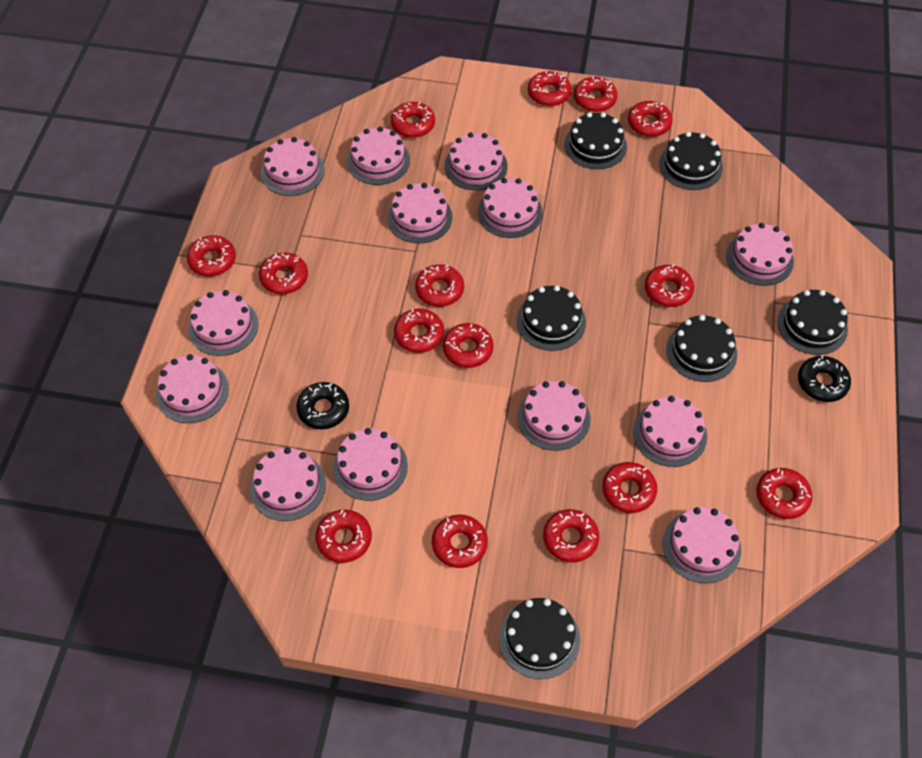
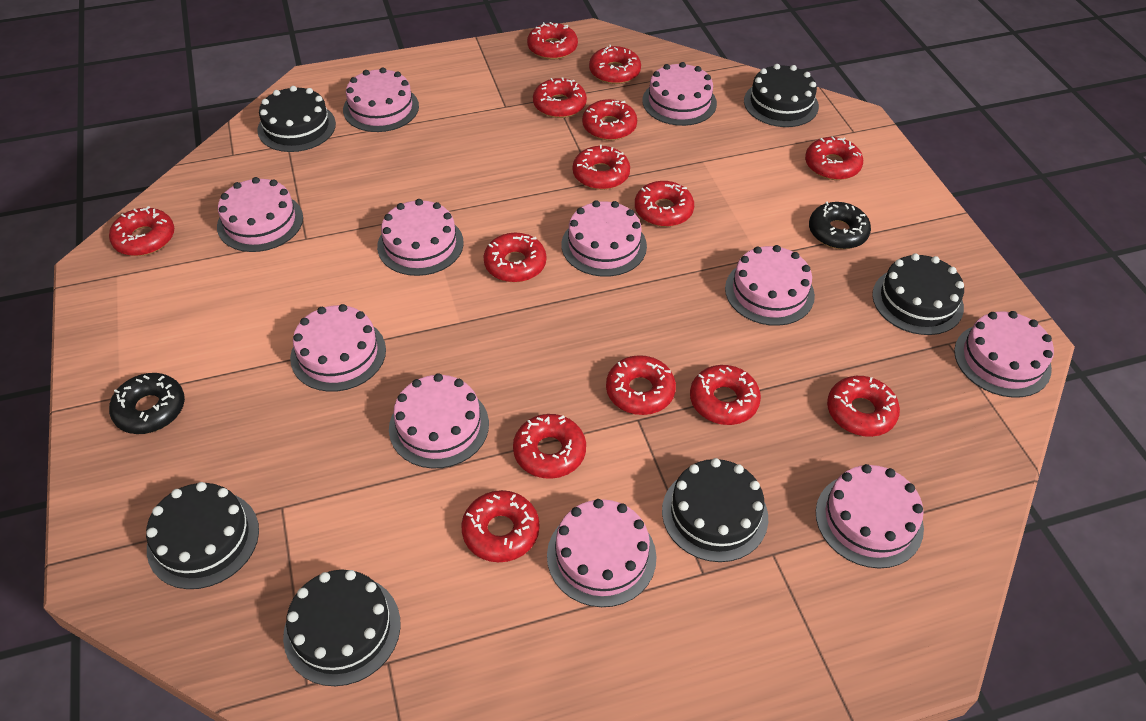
pink cake: [156,354,229,423] [188,290,258,356] [250,447,326,521] [261,137,325,196] [333,428,408,501] [347,127,410,185] [387,183,452,243] [444,132,508,191] [478,178,543,238] [517,381,590,451] [633,396,707,467] [663,507,741,583] [726,223,794,286] = 13 -> [217,177,303,252] [290,304,386,392] [343,67,419,132] [377,199,464,276] [389,373,489,468] [547,499,656,607] [561,200,647,277] [642,62,717,126] [725,245,815,326] [816,464,924,568] [954,311,1054,398] = 11
red donut: [187,235,236,276] [259,253,308,294] [316,510,372,563] [391,102,435,138] [394,309,444,353] [415,264,464,307] [432,515,488,568] [443,323,493,368] [528,71,571,106] [543,509,599,563] [574,76,618,112] [602,462,657,513] [628,101,673,137] [645,264,694,307] [756,468,813,519] = 15 -> [109,206,174,256] [461,490,540,562] [483,233,546,282] [513,414,586,479] [527,22,578,60] [533,78,587,118] [573,145,630,190] [582,99,637,140] [589,45,641,84] [606,355,676,415] [635,181,694,227] [690,365,761,425] [805,136,863,180] [827,376,900,437] = 14

